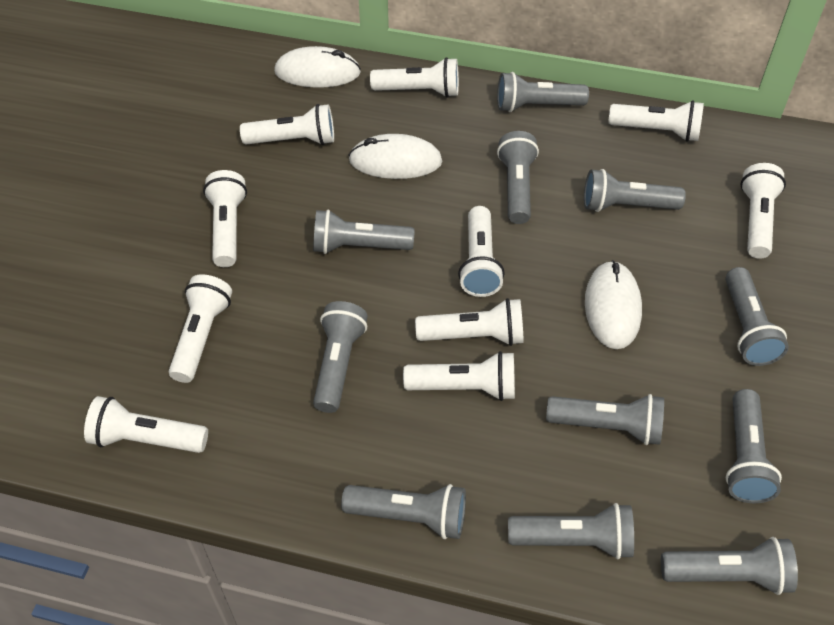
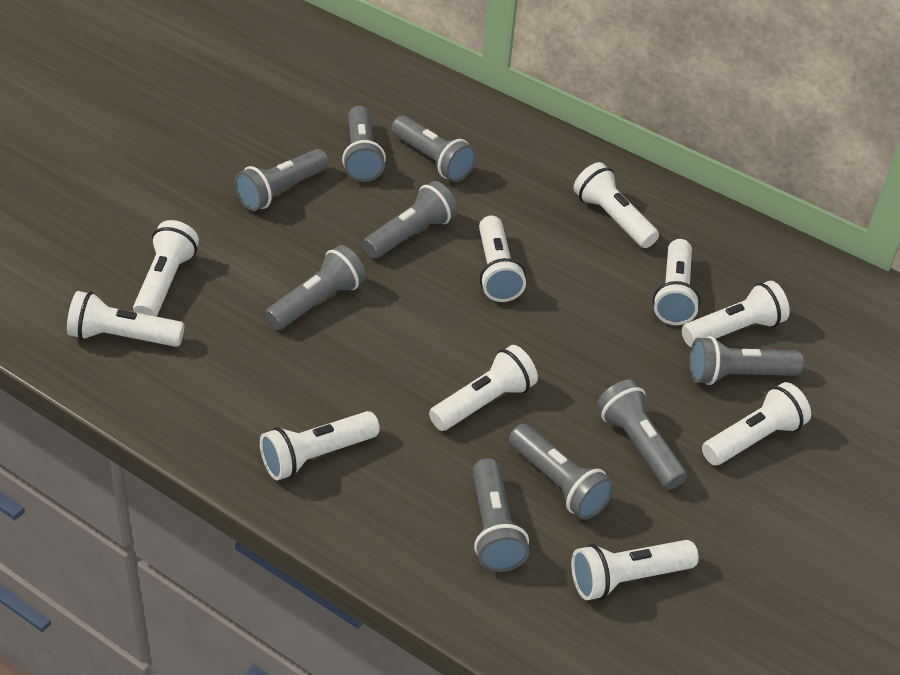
grey flashlight: [313,209,414,254] [313,301,368,413] [341,484,466,539] [497,72,589,112] [497,131,539,224] [508,503,634,559] [546,394,664,445] [584,169,686,212] [661,537,798,595] [725,267,789,366] [725,389,782,503] = 11 -> [234,149,329,211] [265,245,366,330] [342,106,386,182] [363,181,457,259] [391,116,476,182] [473,458,529,572] [509,424,614,520] [596,379,687,489] [689,336,804,385] = 9
white mouse: [274,46,361,88] [348,134,442,179] [585,260,642,349] = 3 -> none = 0

